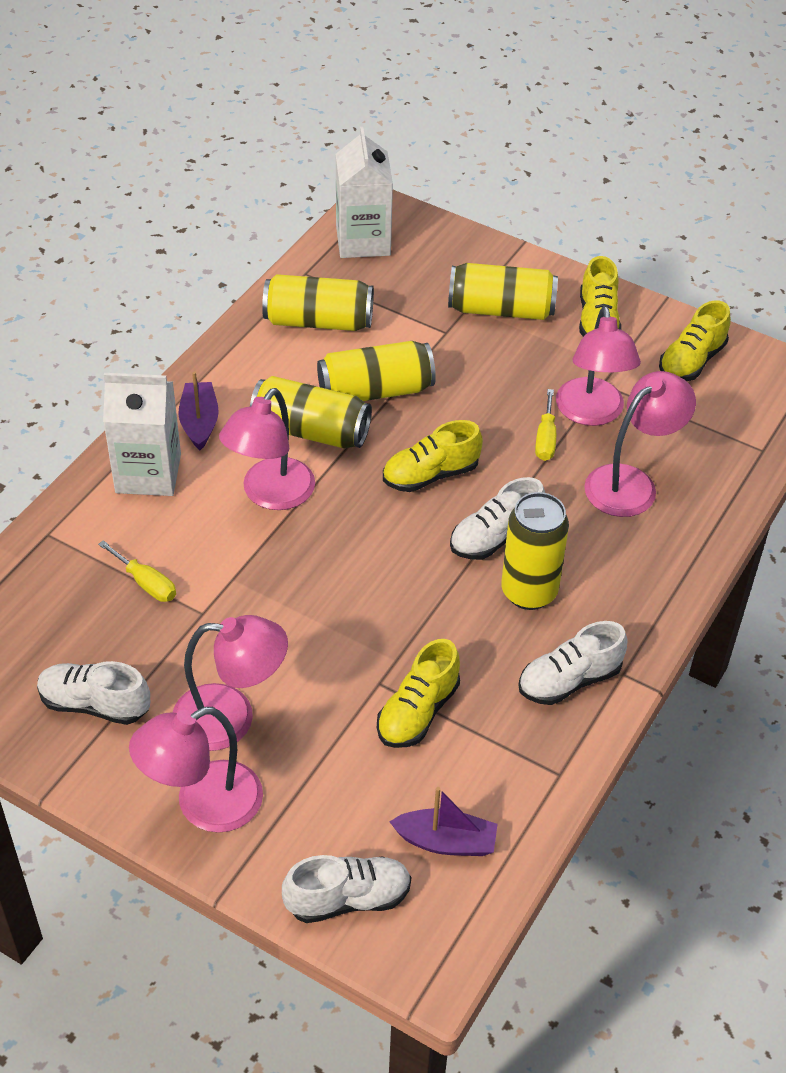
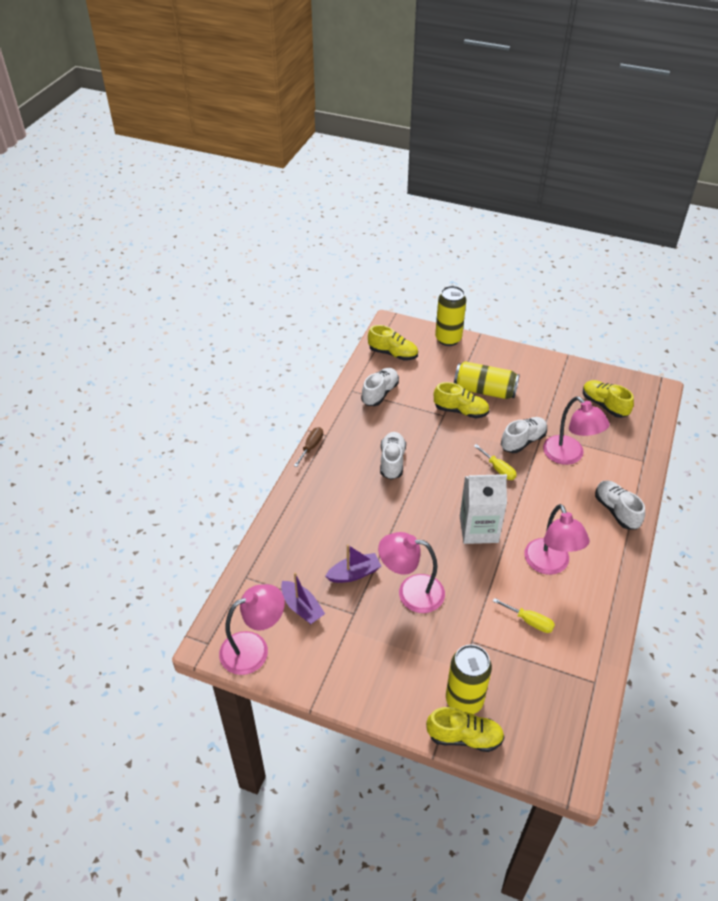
brown screwdriver: none = 0 -> [294,427,323,467] = 1
pink lamp: [129,707,263,833] [172,615,288,751] [219,388,315,510] [556,306,641,426] [584,371,696,517] = 5 -> [219,584,285,675] [378,532,445,613] [524,504,590,575] [543,396,610,465] = 4
white carton: [103,373,181,496] [336,127,393,258] = 2 -> [460,474,507,544] = 1
yellow can: [250,376,372,449] [262,274,374,331] [317,341,436,401] [448,263,558,320] [501,492,569,610] = 5 -> [435,286,466,346] [446,644,492,714] [454,361,520,399] = 3

